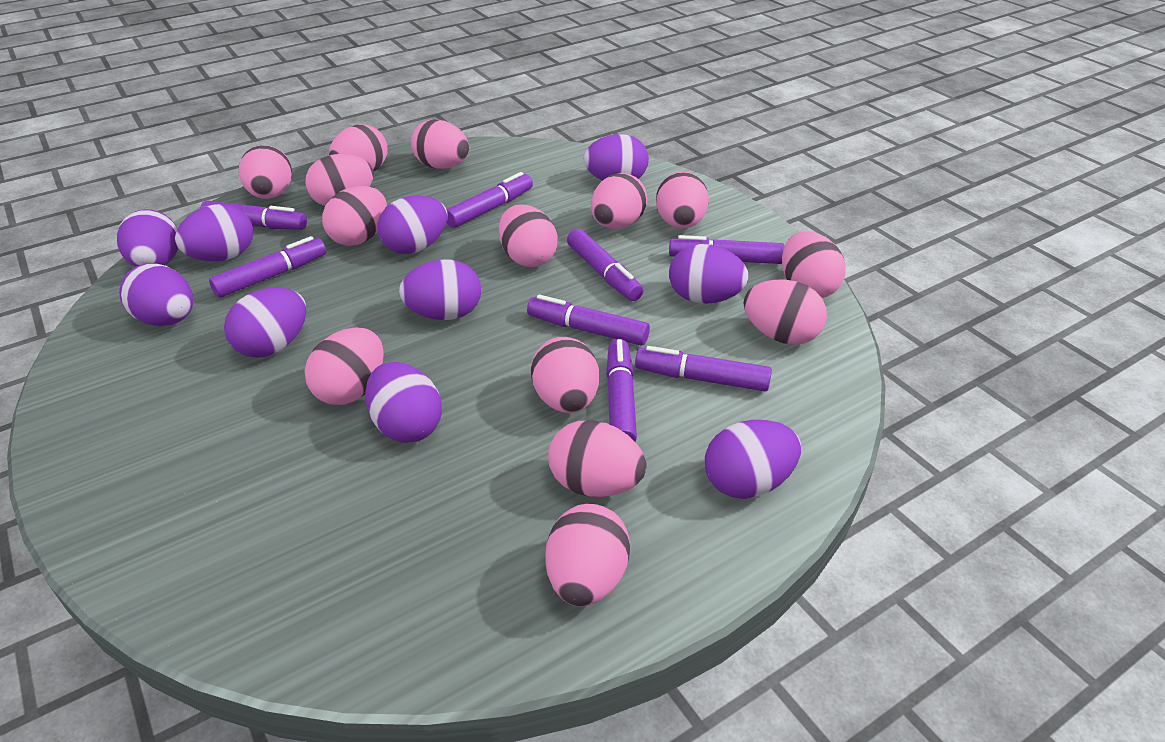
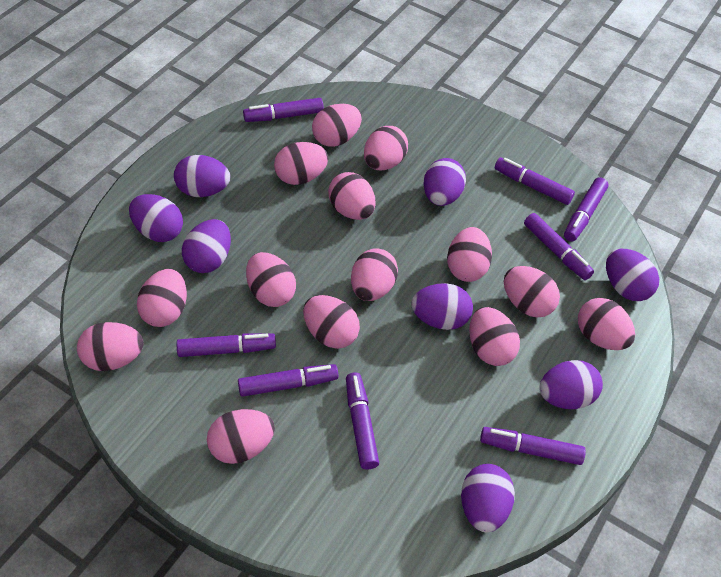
purple egg: [117,209,178,267] [119,263,193,326] [175,204,253,261] [224,288,307,358] [365,362,442,443] [378,196,447,254] [399,259,481,320] [584,134,649,180] [669,244,748,304] [705,420,801,499] = 10 -> [129,194,183,242] [174,155,230,197] [182,219,231,273] [412,283,473,330] [423,158,466,206] [461,464,515,532] [539,360,603,409] [606,249,659,301] = 8

